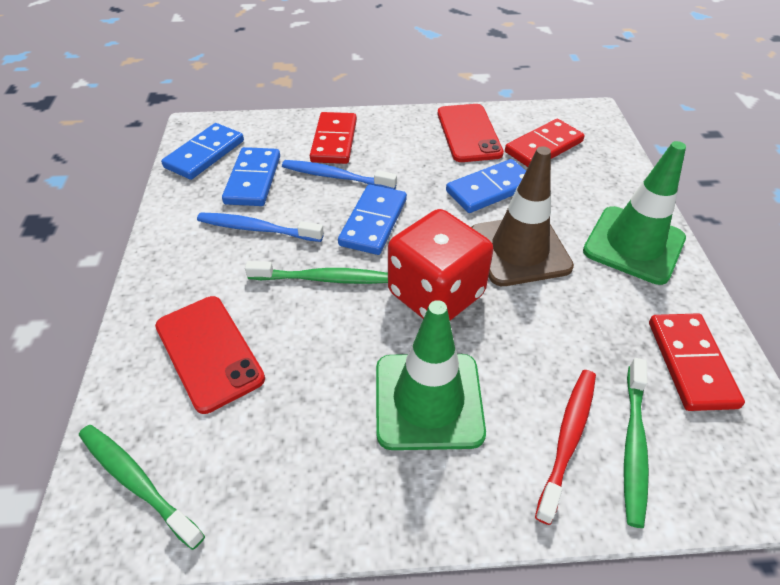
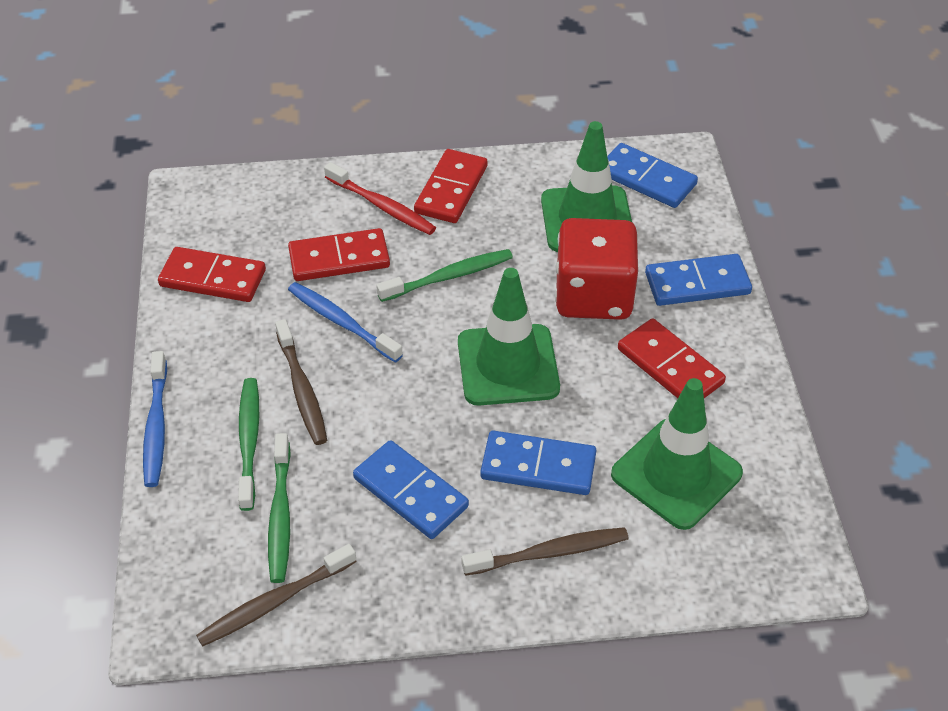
brown toothbrush: none = 0 -> [196,544,357,647] [275,319,327,445] [462,527,629,576] = 3
brown traffic cone: [471,146,574,286] = 1 -> none = 0
green traffic cone: [376,300,486,450] [583,141,686,285] = 2 -> [458,268,560,406] [541,121,632,252] [611,378,743,530] = 3
red domino: [310,112,357,164] [505,119,585,167] [649,313,745,411] = 3 -> [158,247,266,302] [288,228,390,281] [414,149,487,223] [618,318,726,398] = 4
red phone: [155,296,265,414] [438,104,504,162] = 2 -> none = 0

